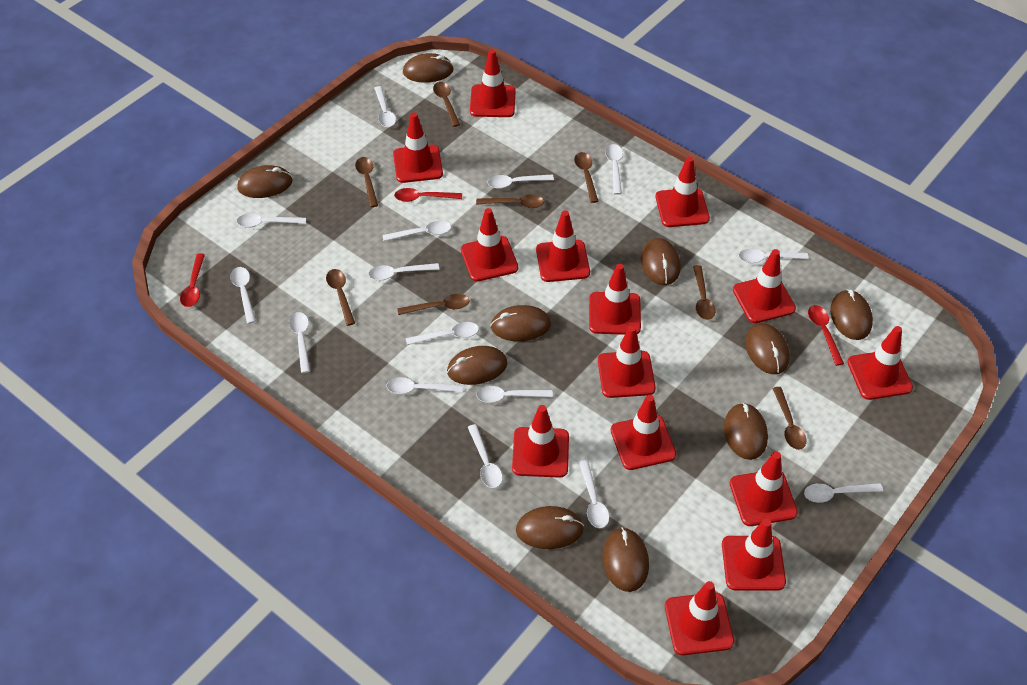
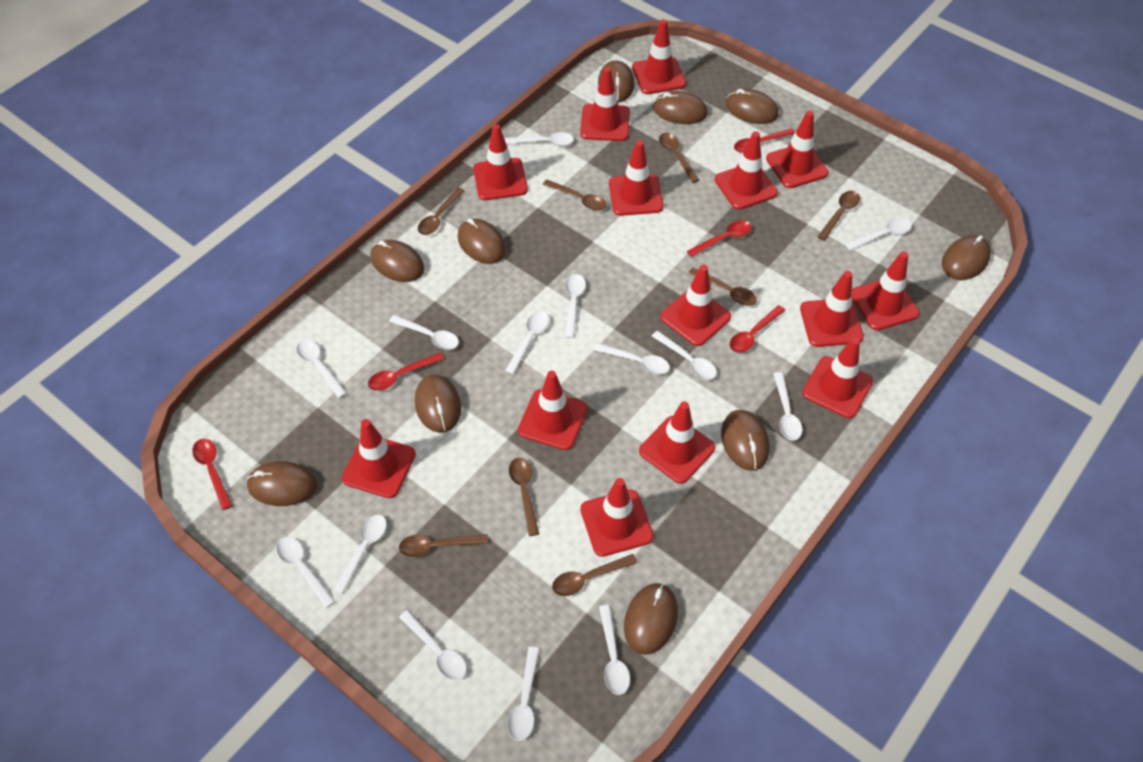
red spoon: [180,253,205,307] [394,188,462,202] [808,305,844,366] = 3 -> [192,439,233,510] [368,353,444,391] [687,220,752,257] [730,305,785,353] [734,128,795,153] = 5
white spoon: [230,267,256,324] [237,213,306,228] [289,312,310,373] [368,263,439,281] [374,86,396,127] [382,221,451,241] [386,377,463,394] [406,322,479,345] [468,424,503,488] [476,386,553,403] [488,174,554,189] [579,460,609,528] [605,144,623,195] [739,248,809,263] [804,483,883,503] = 15 -> [276,537,335,608] [296,340,347,398] [333,515,387,595] [389,315,459,350] [399,610,467,680] [505,132,574,146] [505,311,549,374] [508,647,540,741] [565,274,586,338] [593,343,670,374] [599,605,630,695] [652,331,717,380] [774,372,802,441] [845,218,912,250] = 14

